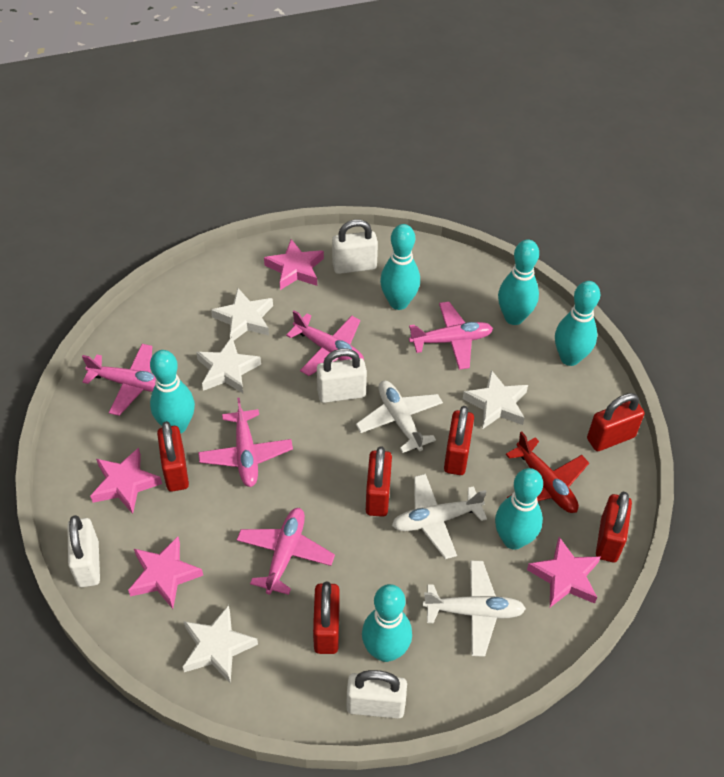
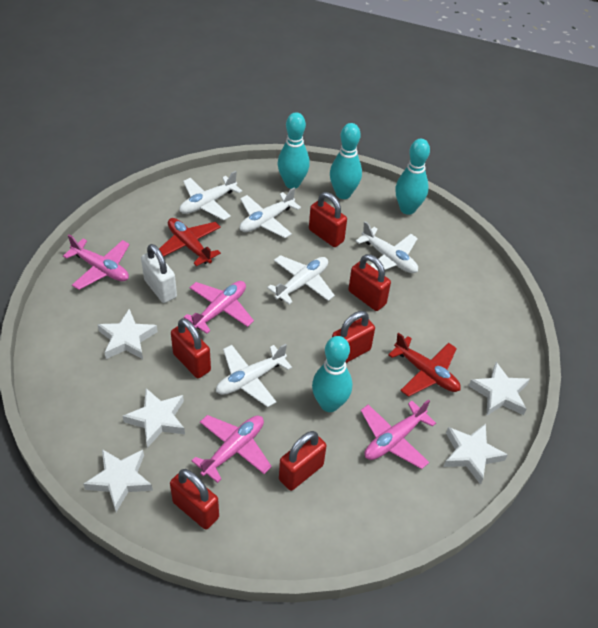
pink plane: [82,344,156,416] [198,398,293,487] [237,508,335,595] [286,310,364,376] [409,302,493,370] = 5 -> [63,235,130,290] [184,281,254,334] [192,415,272,483] [361,399,436,469] = 4
pink star: [90,448,162,514] [128,537,203,609] [264,239,324,290] [527,537,600,607] = 4 -> none = 0
red plane: [506,431,589,513] = 1 -> [159,218,221,266] [388,333,461,397] = 2
turquoise bowling pin: [150,350,195,434] [362,584,412,662] [380,224,420,310] [495,468,543,550] [498,239,539,325] [555,281,600,366] = 6 -> [278,112,310,189] [312,336,352,412] [330,123,362,199] [395,139,430,215] = 4
white padlock: [67,515,100,587] [317,349,367,403] [332,219,378,274] [347,670,407,719] = 4 -> [141,244,177,303] = 1
white plane: [356,381,443,453] [392,474,487,559] [423,560,526,657] = 3 -> [179,171,242,220] [216,344,292,407] [240,188,301,238] [267,255,335,304] [355,221,418,273] = 5
white star: [183,605,258,683] [196,337,261,393] [211,288,273,341] [463,370,528,429] = 4 -> [83,449,153,512] [97,309,158,359] [123,388,185,448] [443,424,508,485] [469,362,530,415] = 5

